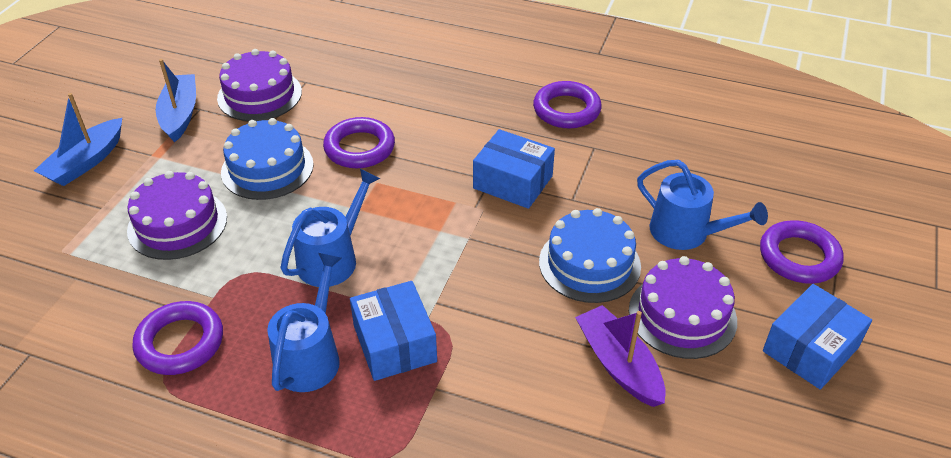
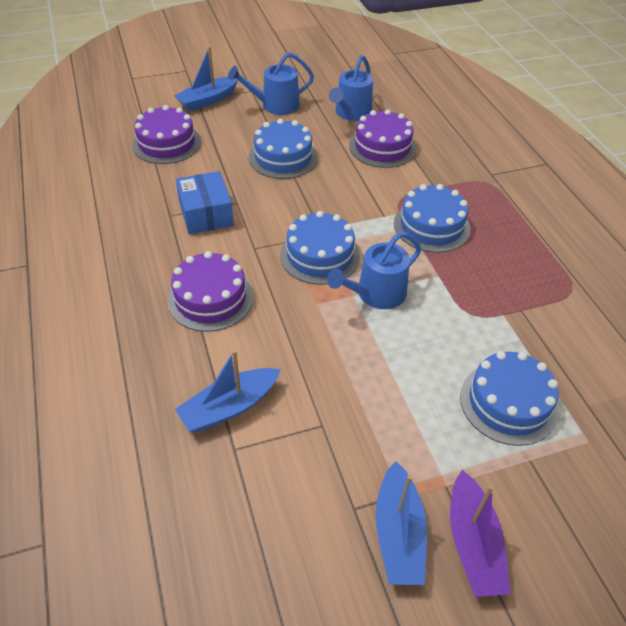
blue boat: [34,93,122,186] [156,59,196,143] = 2 -> [174,46,238,111] [175,350,281,432] [376,461,427,585] = 3
blue box: [350,281,437,381] [473,129,555,209] [763,284,872,390] = 3 -> [176,171,234,234] = 1
blue cake: [221,118,314,200] [539,208,641,303] = 2 -> [249,119,318,179] [280,211,360,285] [394,184,470,253] [460,351,559,446] = 4
purple ring: [132,301,223,375] [323,117,395,168] [533,81,602,128] [760,220,844,284] = 4 -> none = 0

